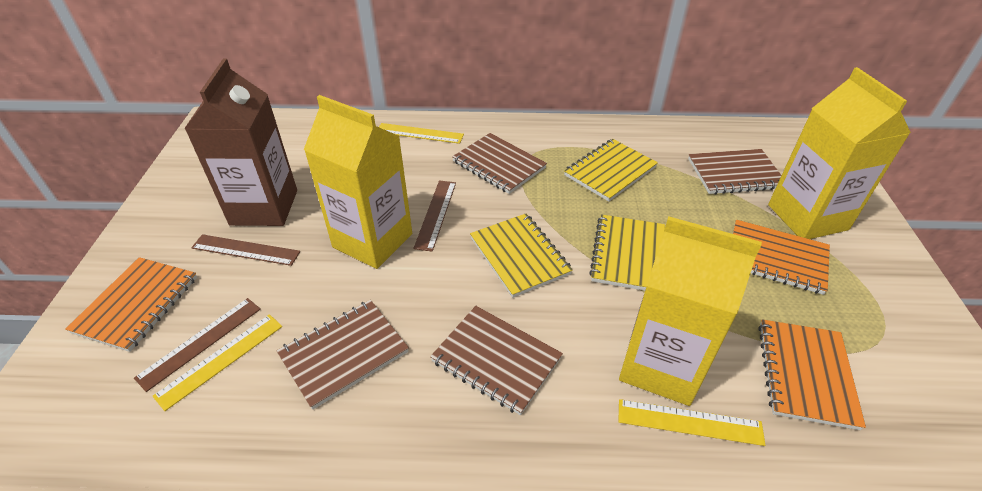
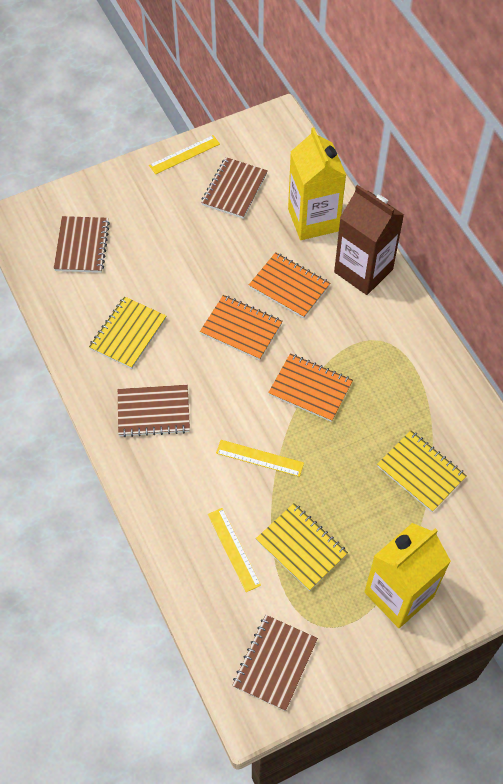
brown ruler: [134,298,261,392] [191,234,300,266] [413,180,456,252] = 3 -> none = 0
yellow carton: [304,95,412,269] [619,216,762,406] [768,67,911,239] = 3 -> [288,128,346,240] [364,523,451,628] = 2

